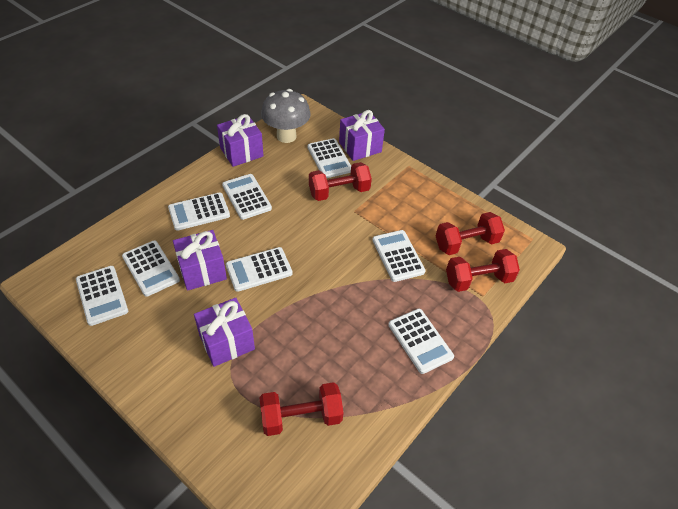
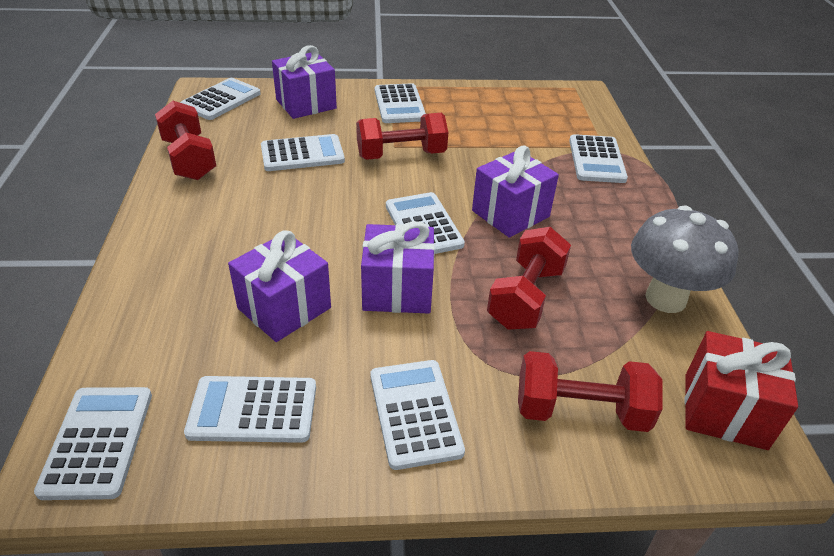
red gift: none = 0 -> [685,331,798,450] = 1

